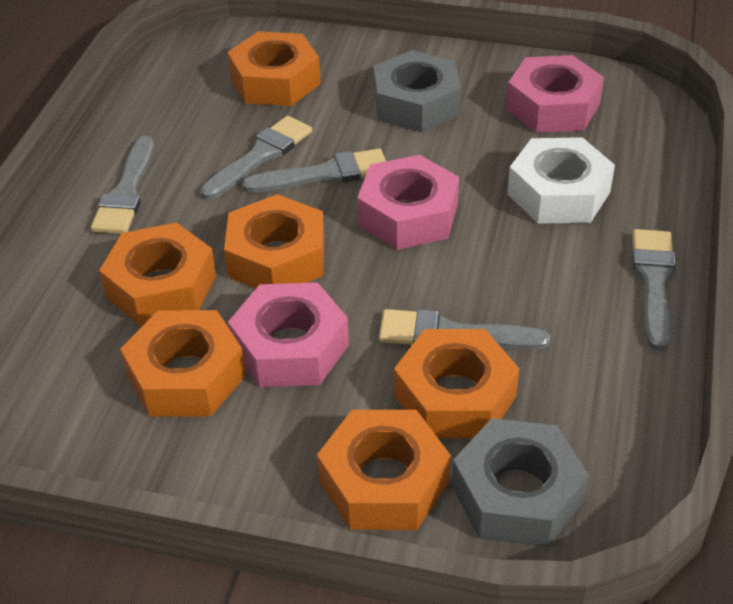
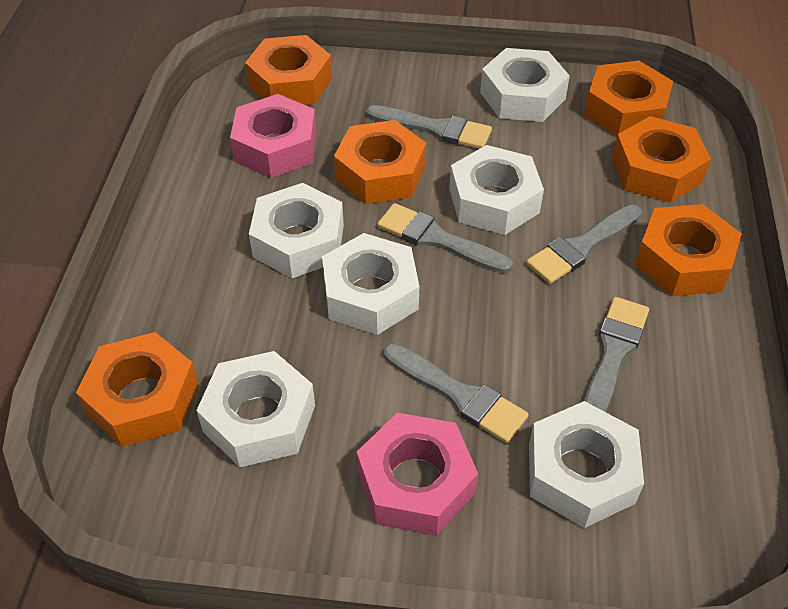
grey nut: [374,50,461,132] [452,418,589,547] = 2 -> none = 0
pink nut: [228,282,349,387] [357,155,459,250] [506,55,604,133] = 3 -> [230,94,316,178] [357,413,478,536] = 2
white nut: [507,137,615,224] = 1 -> [196,351,315,467] [249,183,344,278] [322,233,419,335] [449,145,544,235] [480,48,570,122] [529,401,644,528] = 6

